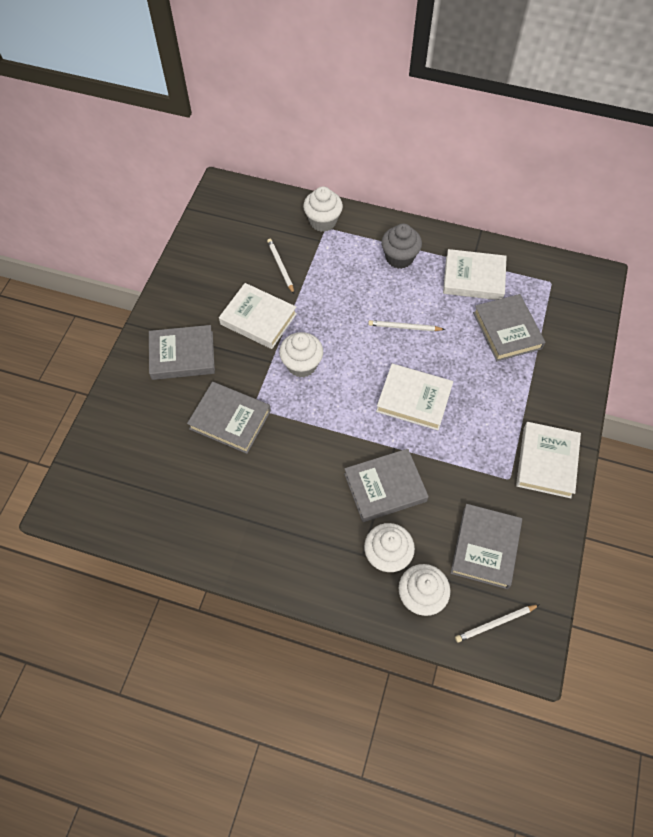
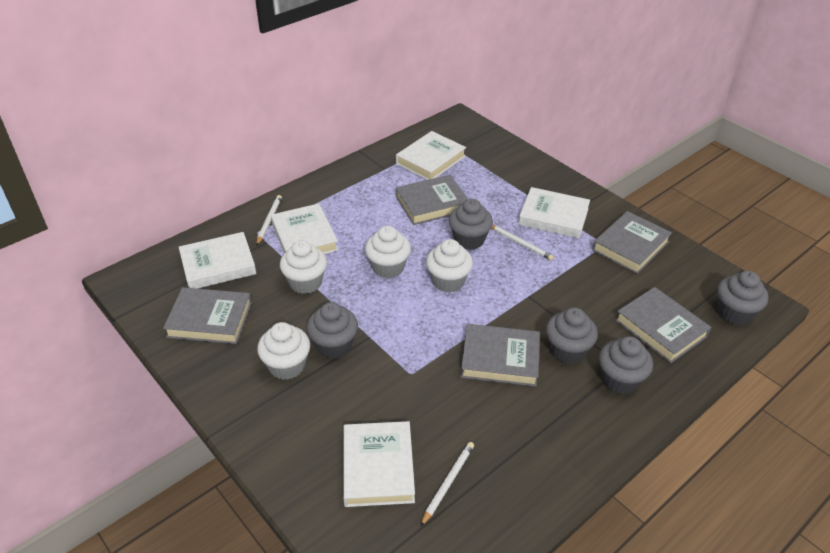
grey cupcake: [381,224,422,269] = 1 -> [307,302,358,359] [449,199,493,250] [546,308,598,364] [599,336,653,394] [717,271,769,325] = 5
white book: [219,283,297,349] [376,364,453,430] [443,249,507,300] [516,422,581,498] = 4 -> [179,232,257,289] [271,203,338,254] [343,421,415,507] [396,131,466,180] [518,187,590,239] = 5

